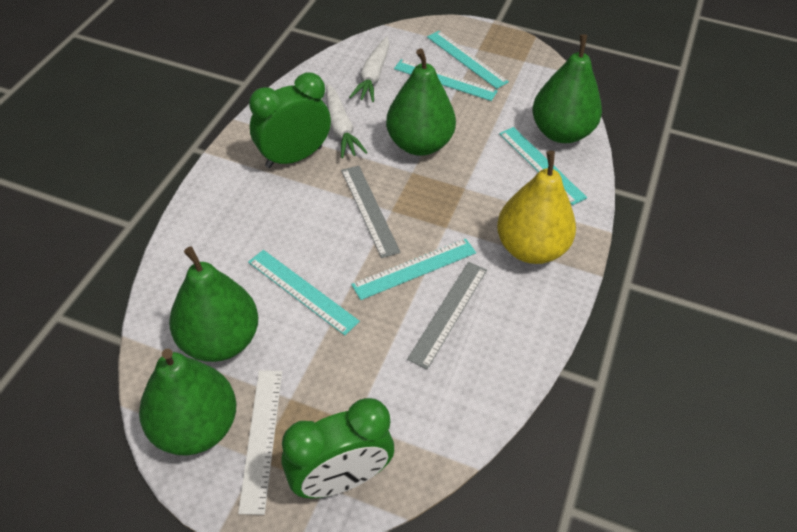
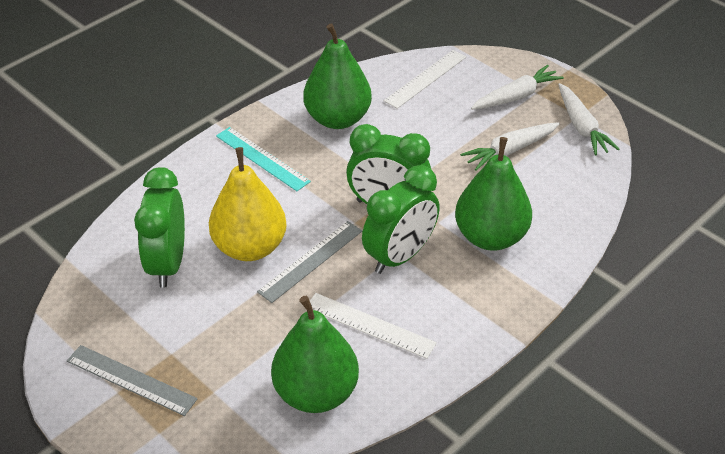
green clock: [249,73,331,168] [282,398,394,499] = 2 -> [134,167,185,288] [346,124,431,204] [362,165,440,274] = 3
green pear: [139,349,237,456] [169,247,258,362] [386,48,456,156] [532,34,602,143] = 4 -> [271,296,359,413] [303,24,372,129] [455,137,532,251] = 3
turquoise ruler: [248,250,360,335] [351,239,476,300] [394,59,498,101] [427,31,509,89] [499,127,587,205] = 5 -> [216,127,311,191] = 1
white carrot: [326,84,368,158] [349,36,389,102] = 2 -> [460,122,560,171] [471,65,564,110] [558,83,619,155] = 3
white ruler: [238,370,282,515] = 1 -> [310,293,437,359] [384,50,466,109] = 2

